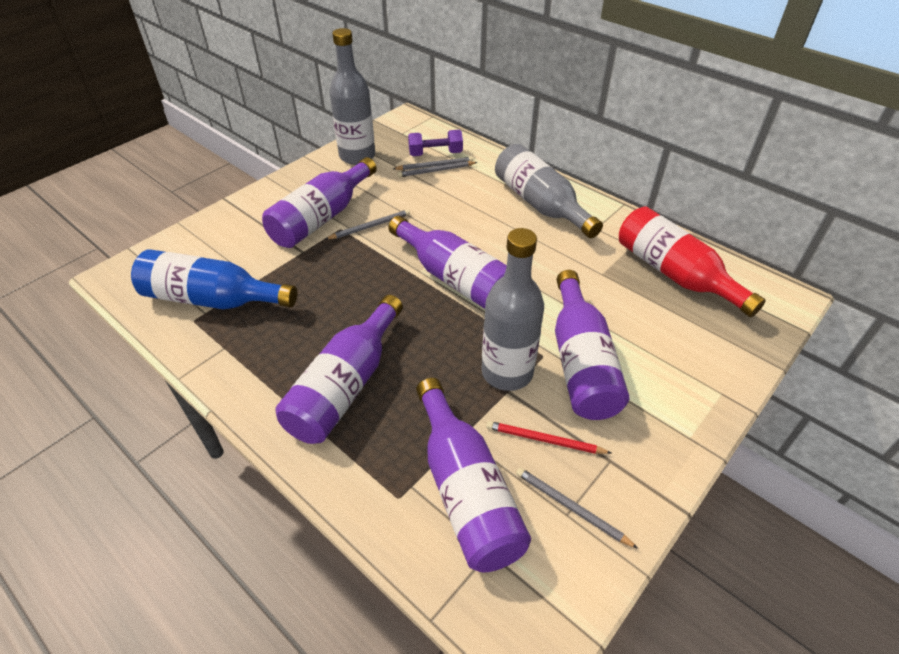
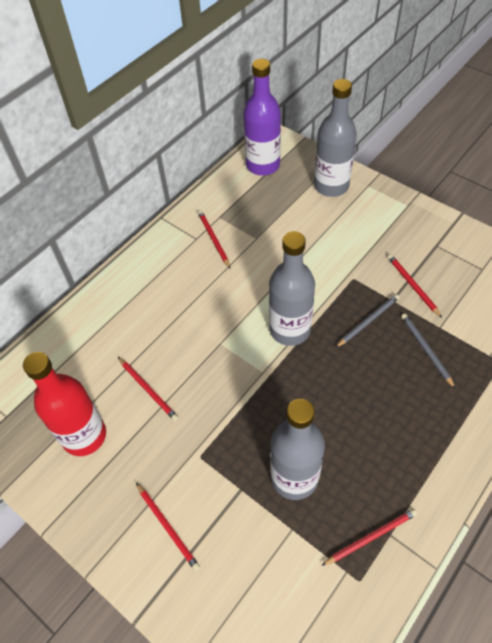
blue bottle: [131,249,297,310] = 1 -> none = 0
grey pencil: [326,209,410,240] [393,157,473,170] [397,161,477,177] [516,467,638,549] = 4 -> [335,294,400,348] [401,314,456,389] = 2
purple bottle: [262,157,377,248] [275,295,403,444] [388,216,507,309] [416,378,531,572] [555,270,629,420] = 5 -> [244,59,281,176] = 1
purple dumbbell: [408,130,463,156] = 1 -> none = 0
red pencil: [486,421,611,454] = 1 -> [118,357,178,421] [136,483,200,571] [198,210,230,268] [321,509,417,566] [388,254,442,318] = 5

